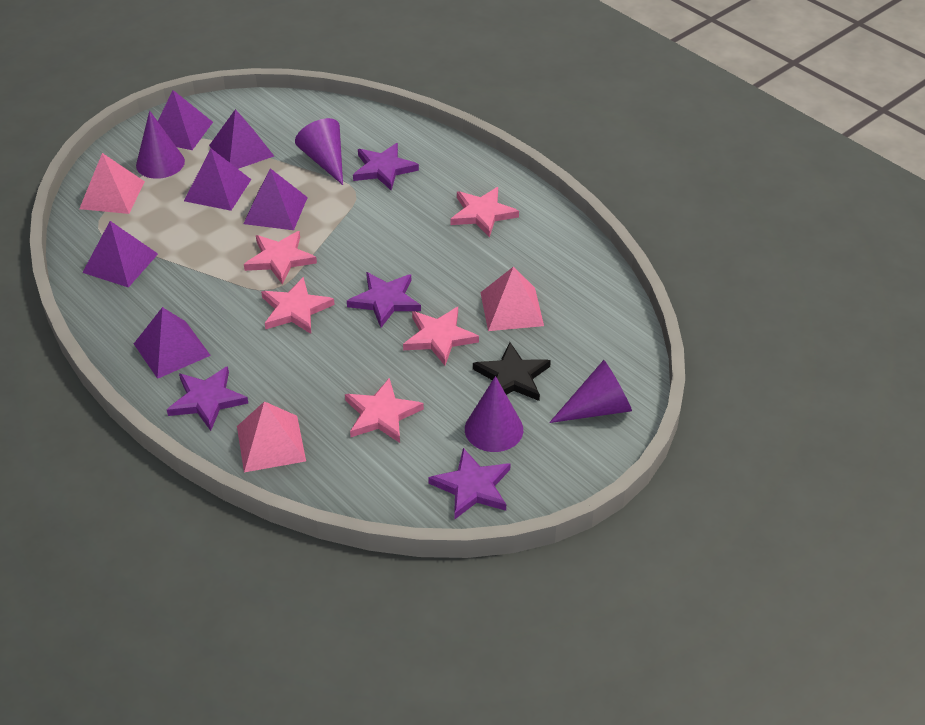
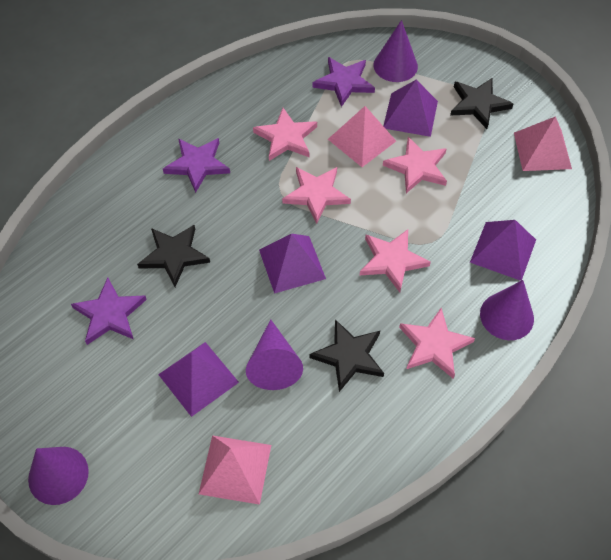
black star: [473,342,551,401] = 1 -> [137,225,210,287] [309,319,384,392] [450,78,513,129] = 3
purple pyramid: [82,221,158,288] [134,307,211,379] [158,90,213,150] [184,148,251,211] [209,109,274,169] [243,168,308,230] = 6 -> [158,342,239,417] [259,234,326,294] [384,80,438,137] [470,220,536,281] = 4
purple star: [167,366,248,431] [347,272,421,328] [353,143,419,190] [428,448,510,520] = 4 -> [71,278,147,345] [163,138,230,193] [313,57,375,107] = 3

